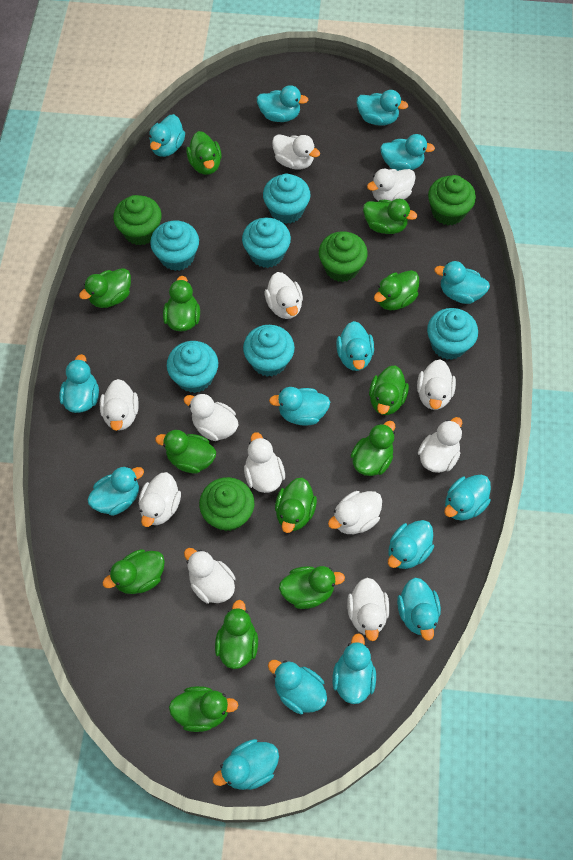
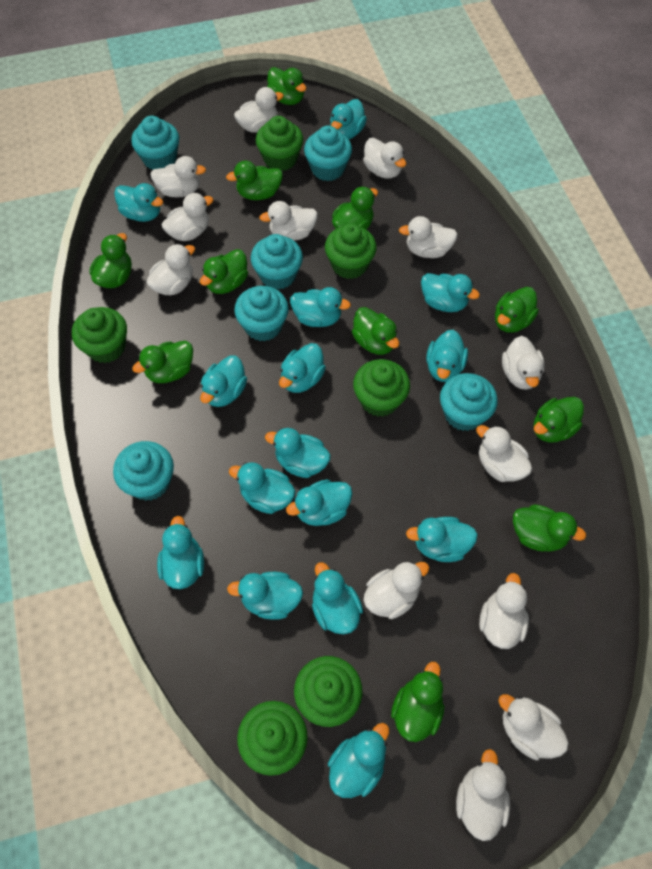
green cupcake: [113,195,162,245] [199,477,254,532] [319,231,368,282] [428,175,476,225] = 4 -> [72,307,127,363] [237,701,308,776] [256,116,303,171] [294,656,362,727] [325,223,376,279] [353,359,410,417] = 6
green duck: [79,268,131,308] [102,549,165,594] [155,430,216,473] [163,276,200,331] [169,686,238,732] [186,131,222,175] [215,600,258,669] [275,478,317,533] [279,566,345,609] [350,421,395,476] [363,199,417,234] [369,365,409,415] [374,270,419,310] = 13 -> [89,233,132,288] [132,341,193,383] [200,249,248,294] [226,161,283,200] [267,67,306,105] [332,186,378,230] [352,307,399,355] [391,662,444,742] [495,287,539,333] [513,504,586,552] [533,397,584,443] = 11
white duck: [100,379,139,431] [139,472,181,527] [184,393,239,441] [184,548,235,603] [244,432,285,493] [264,272,303,319] [272,134,320,170] [328,491,382,534] [347,578,390,641] [367,169,416,201] [417,359,456,410] [418,417,462,473] = 12 -> [146,244,195,295] [150,156,206,197] [162,193,213,241] [234,87,284,133] [259,201,317,241] [363,138,407,179] [363,561,429,619] [399,216,458,258] [456,749,510,841] [476,425,532,482] [479,573,529,649] [498,694,569,761] [502,336,545,390] = 13

